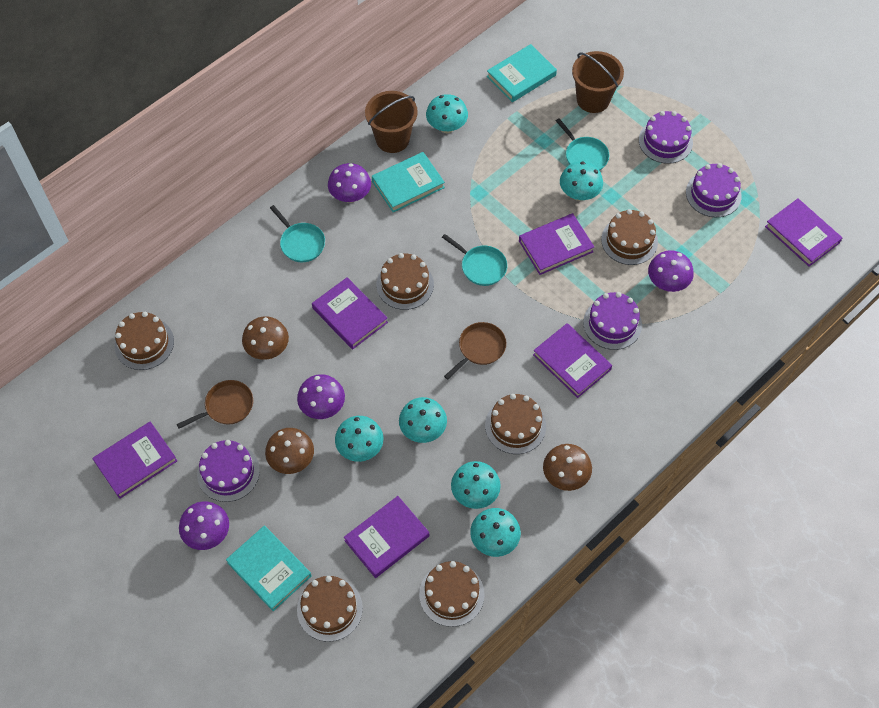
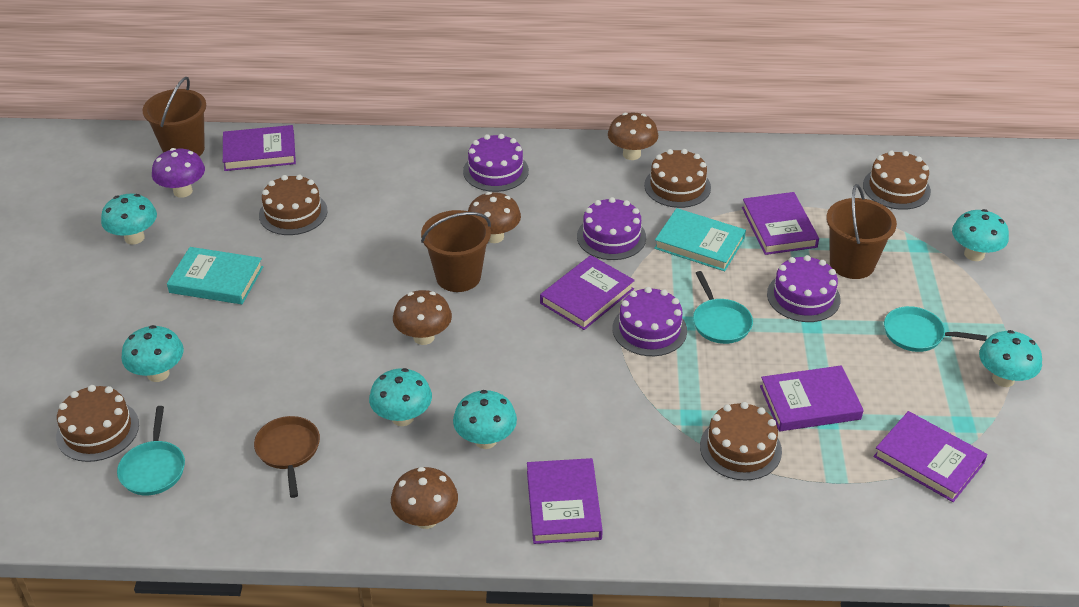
brown bucket: [365,91,418,153] [572,51,624,113] = 2 -> [143,77,206,156] [421,210,491,292] [826,184,897,279] = 3
brown cake: [115,312,174,370] [297,576,363,642] [376,253,434,310] [419,561,485,627] [485,394,546,454] [601,209,658,265] = 6 -> [56,385,139,462] [259,174,328,235] [644,149,711,208] [700,402,782,481] [863,150,931,210] = 5
brown mushroom: [242,316,289,360] [265,428,314,474] [543,444,592,491] = 3 -> [391,467,458,529] [393,290,452,345] [468,192,521,243] [608,113,658,160] = 4
brown pan: [177,380,253,429] [444,322,506,380] = 2 -> [254,416,320,498] = 1
purple mushroom: [179,501,229,550] [297,374,345,419] [328,163,371,203] [648,250,694,292] = 4 -> [152,148,205,198] = 1
turquoise book: [226,526,311,611] [372,152,445,212] [487,44,557,102] = 3 -> [167,247,263,304] [654,208,746,271] = 2

